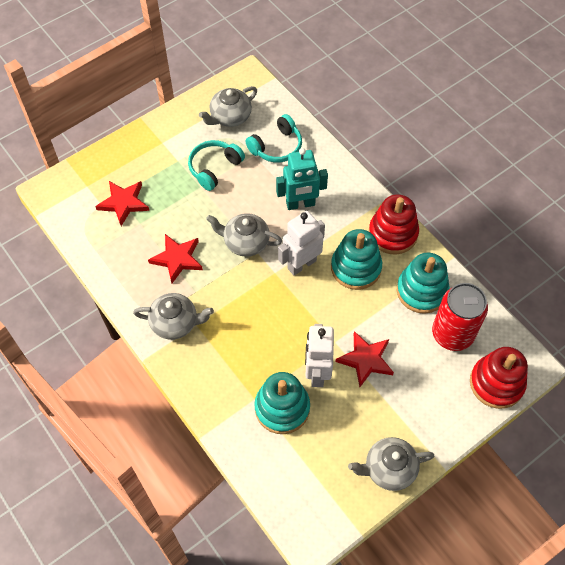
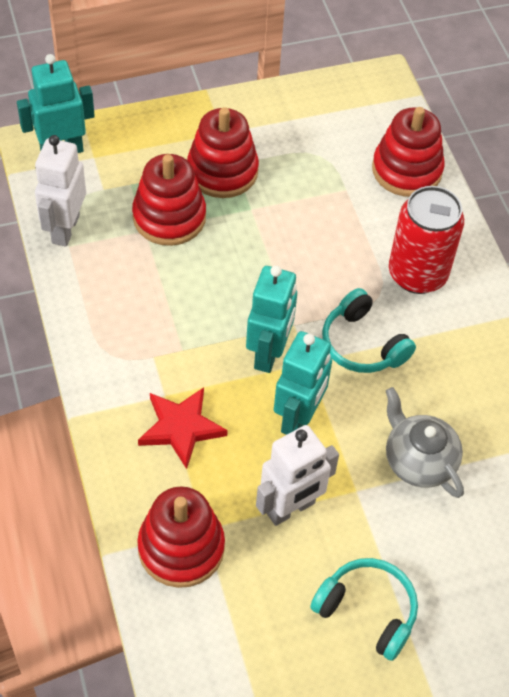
grey teapot: [133,293,214,340] [199,86,257,127] [206,213,282,257] [348,437,434,491] = 4 -> [386,387,464,498] = 1
red stacking toy: [369,194,419,255] [470,347,528,409] = 2 -> [132,154,206,246] [137,486,225,588] [187,107,259,198] [372,107,444,197] = 4
red star: [95,181,149,226] [148,234,203,283] [335,331,394,387] = 3 -> [138,387,228,469] = 1
turquoise robot: [276,148,328,210] = 1 -> [17,54,95,153] [246,266,297,373] [274,331,332,435] = 3
turquoise stacking toy: [254,372,310,434] [331,229,382,290] [397,253,450,314] = 3 -> none = 0

